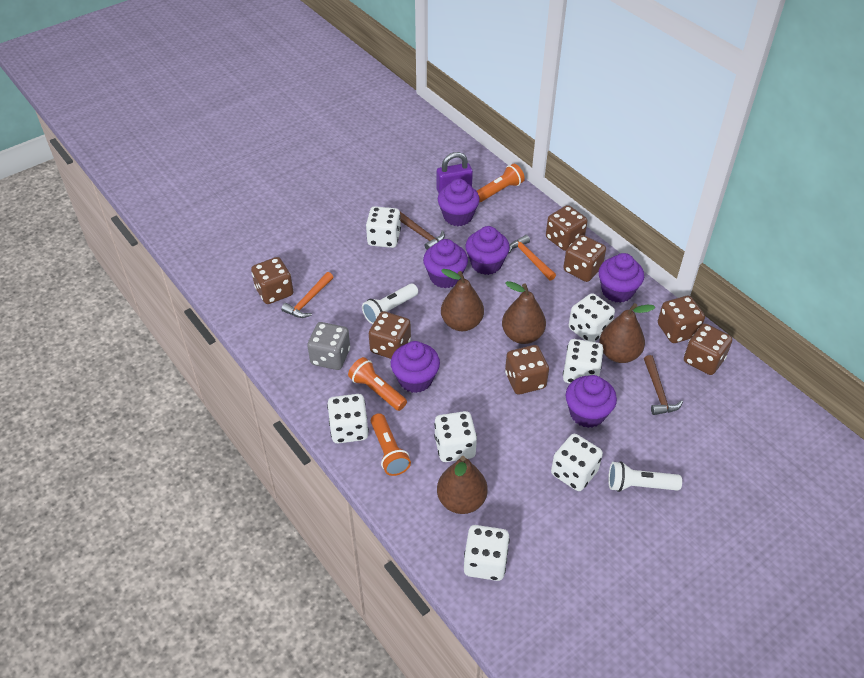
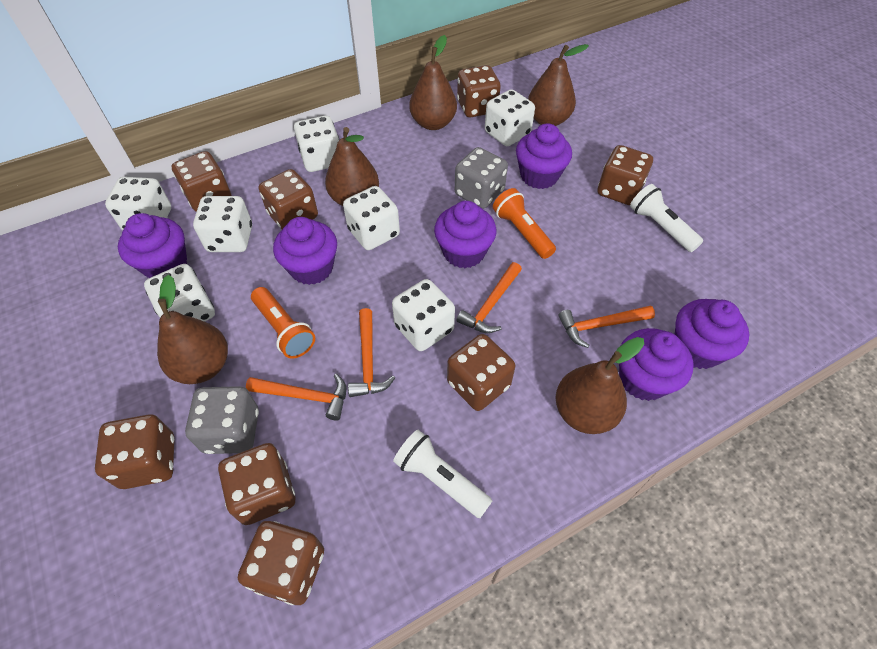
brown dice: [251,257,294,304] [369,311,411,359] [505,345,549,395] [546,205,588,251] [563,235,606,282] [658,296,705,343] [684,324,732,375] = 7 -> [95,414,175,489] [172,151,231,212] [218,443,295,525] [238,521,324,605] [259,169,318,229] [447,334,515,411] [457,65,501,118] [597,145,653,205] = 8
brown hammer: [400,212,445,250] [644,355,683,415] = 2 -> none = 0
brown pear: [437,456,488,514] [441,269,484,331] [502,281,546,344] [600,303,655,363] = 4 -> [157,275,228,384] [325,127,379,206] [409,35,457,130] [528,44,589,126] [555,337,644,434] = 5
grey dice: [307,322,350,370] = 1 -> [185,386,259,454] [455,147,508,209] = 2
orange flashlight: [348,357,407,411] [371,413,411,476] [477,164,525,202] = 3 -> [251,287,315,358] [493,188,556,259] = 2
orange hammer: [281,272,333,318] [508,235,556,281] = 2 -> [246,374,346,421] [348,308,395,397] [456,262,522,333] [558,305,655,348] = 4
purple padlock: [437,152,473,193] = 1 -> none = 0

